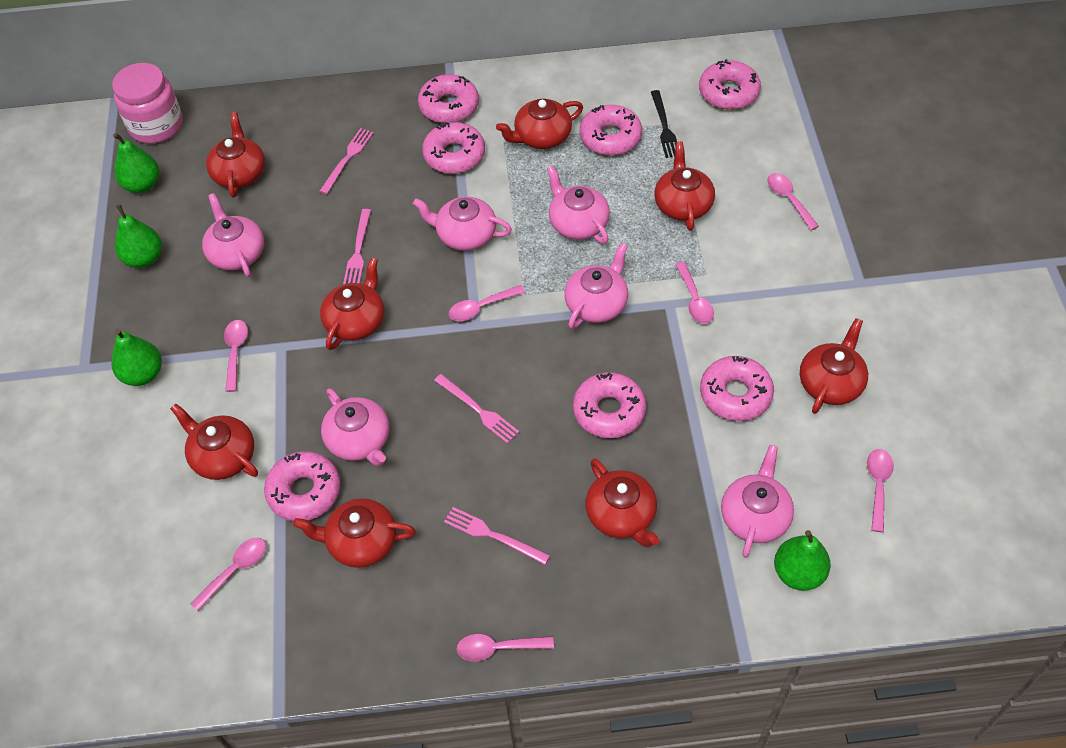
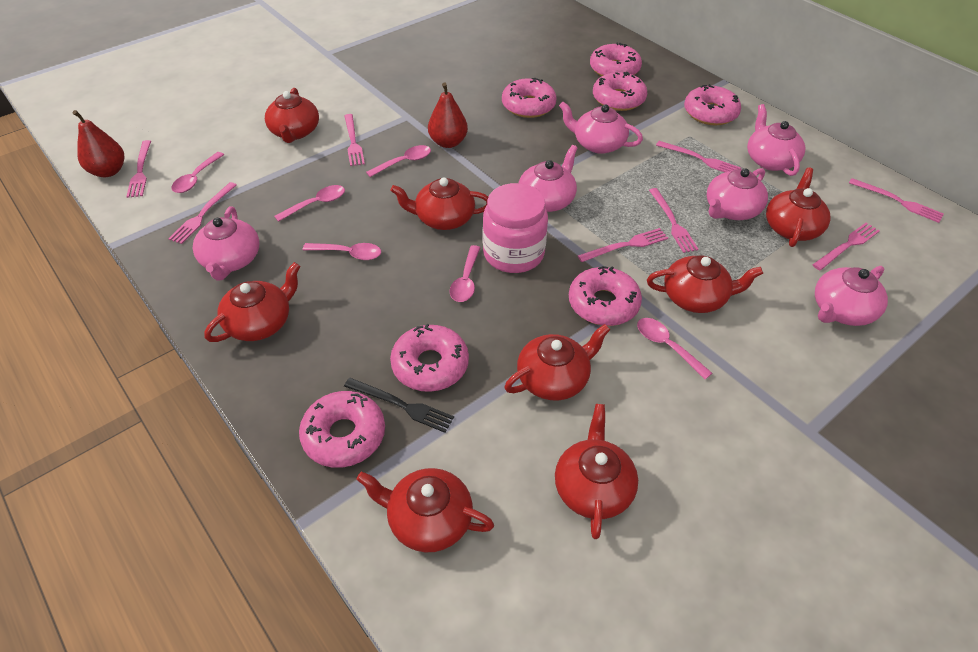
green pear: [111,329,162,386] [113,133,159,193] [115,204,162,268] [774,530,831,591] = 4 -> none = 0
pink fork: [319,128,374,194] [343,209,371,284] [434,374,519,444] [444,507,550,565] = 4 -> [126,140,151,198] [168,182,237,244] [344,114,365,166] [578,228,668,262] [649,188,698,253] [656,141,741,172] [812,223,880,270] [849,178,944,223] = 8
pink spoon: [190,538,266,611] [224,320,248,392] [449,285,525,321] [456,634,554,661] [675,262,714,324] [767,173,819,230] [867,449,894,532] = 7 -> [171,152,224,193] [274,185,345,222] [303,243,381,260] [366,145,431,177] [449,245,480,302] [637,318,712,379] = 6
red pear: none = 0 -> [73,110,124,177] [428,82,468,148] = 2

